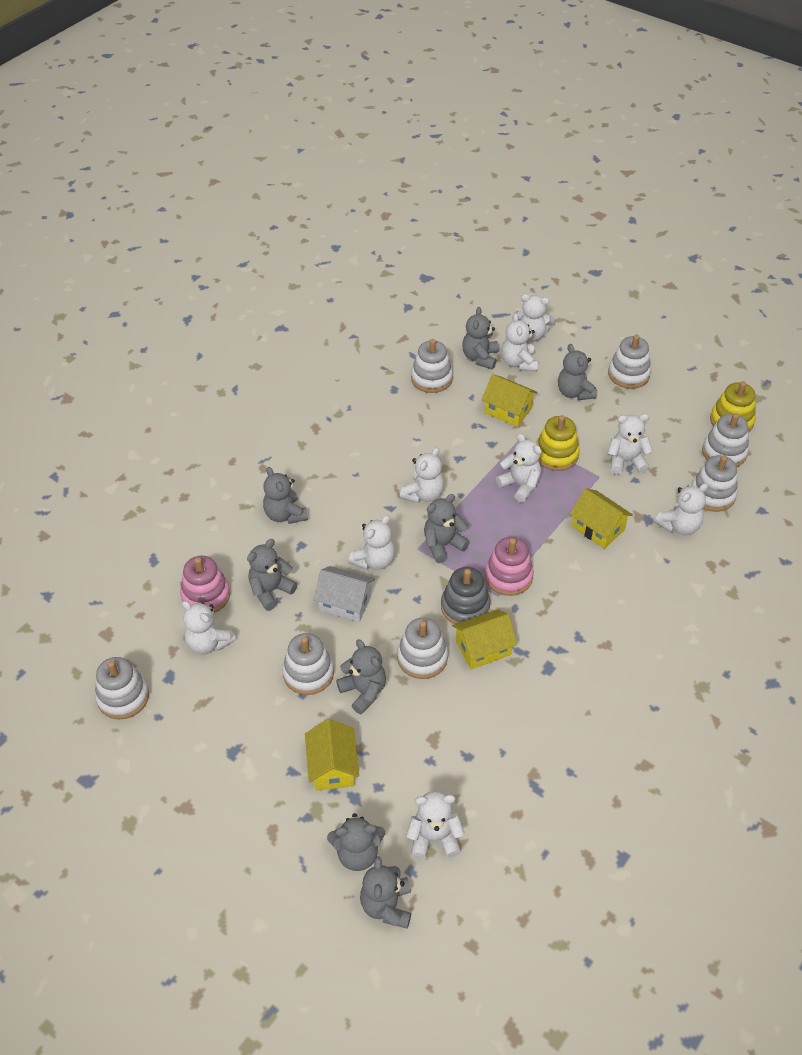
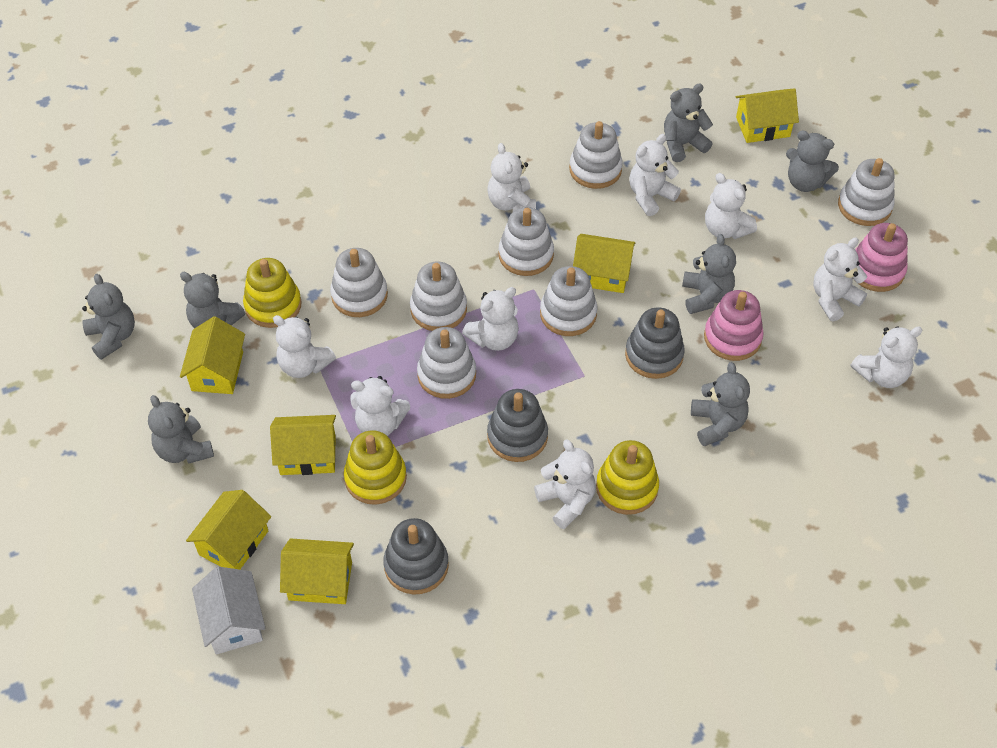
grey stacking toy: [441,567,490,624] = 1 -> [383,518,449,595] [487,389,548,462] [625,307,685,379] = 3
grey teddy bear: [247,539,297,611] [263,467,308,524] [327,813,385,871] [336,639,386,715] [360,857,411,929] [424,494,470,563] [462,307,498,369] [558,344,597,400] = 8 -> [82,274,135,360] [148,395,214,464] [180,272,245,328] [664,83,713,162] [682,234,736,314] [691,362,750,446] [786,130,839,192] = 7
yellow house: [305,719,359,791] [452,609,517,669] [481,374,538,427] [570,488,633,549] = 4 -> [180,316,245,394] [186,490,271,570] [270,415,336,475] [280,538,354,604] [573,234,635,293] [736,88,799,143] = 6
yellow stacking toy: [536,415,580,471] [710,381,756,433] = 2 -> [243,258,302,328] [344,430,407,505] [596,440,659,515] = 3

